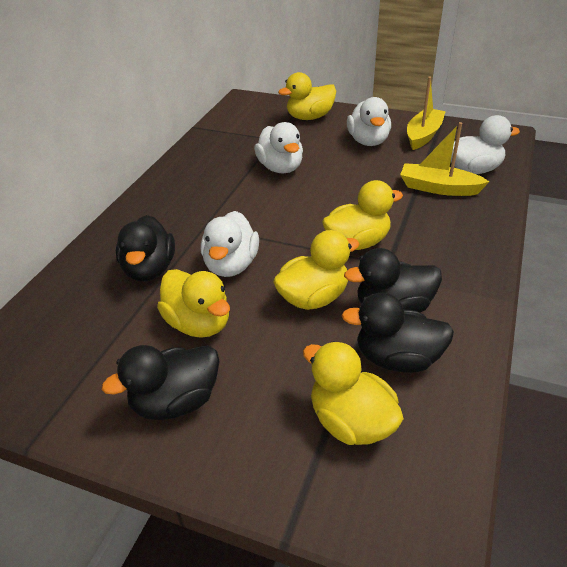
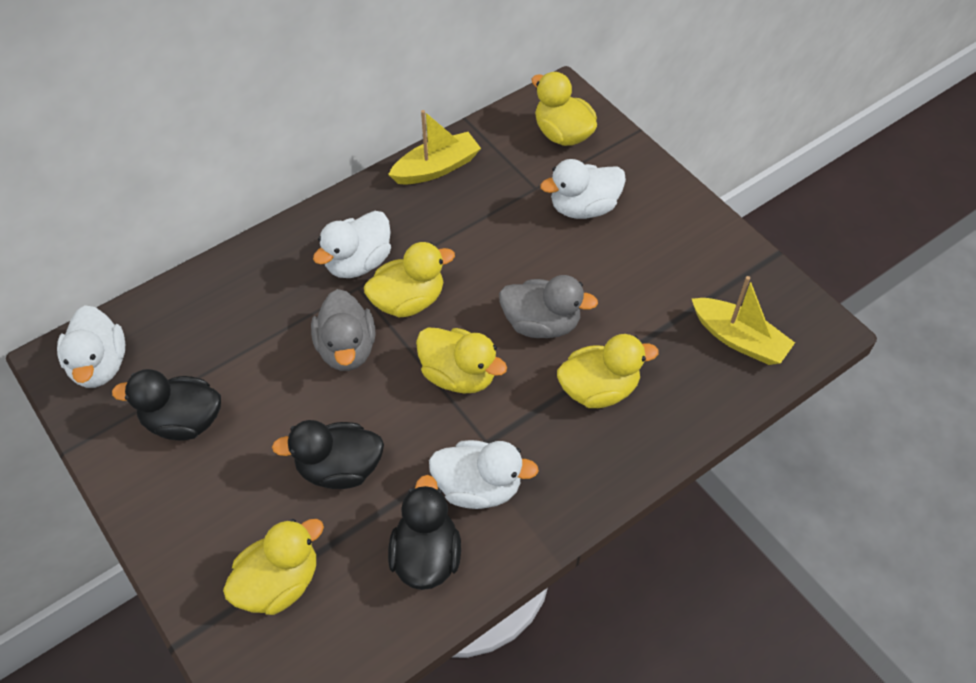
black duck: [102,345,220,420] [116,215,175,282] [341,292,454,373] [344,248,442,313] = 4 -> [112,369,221,441] [272,420,384,489] [388,475,461,590] = 3
grey duck: none = 0 -> [311,289,375,371] [499,275,598,338] = 2

